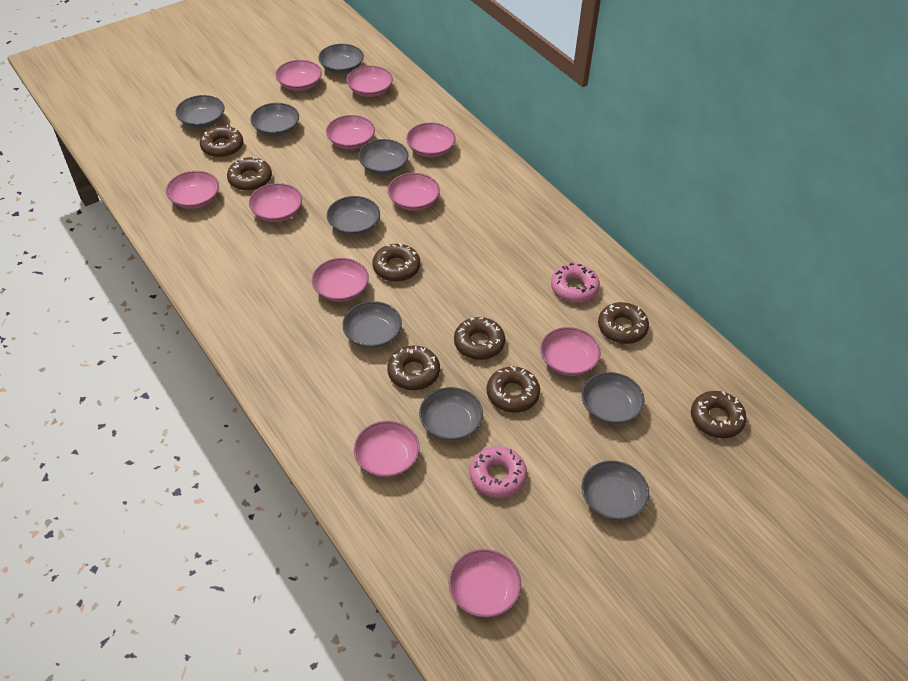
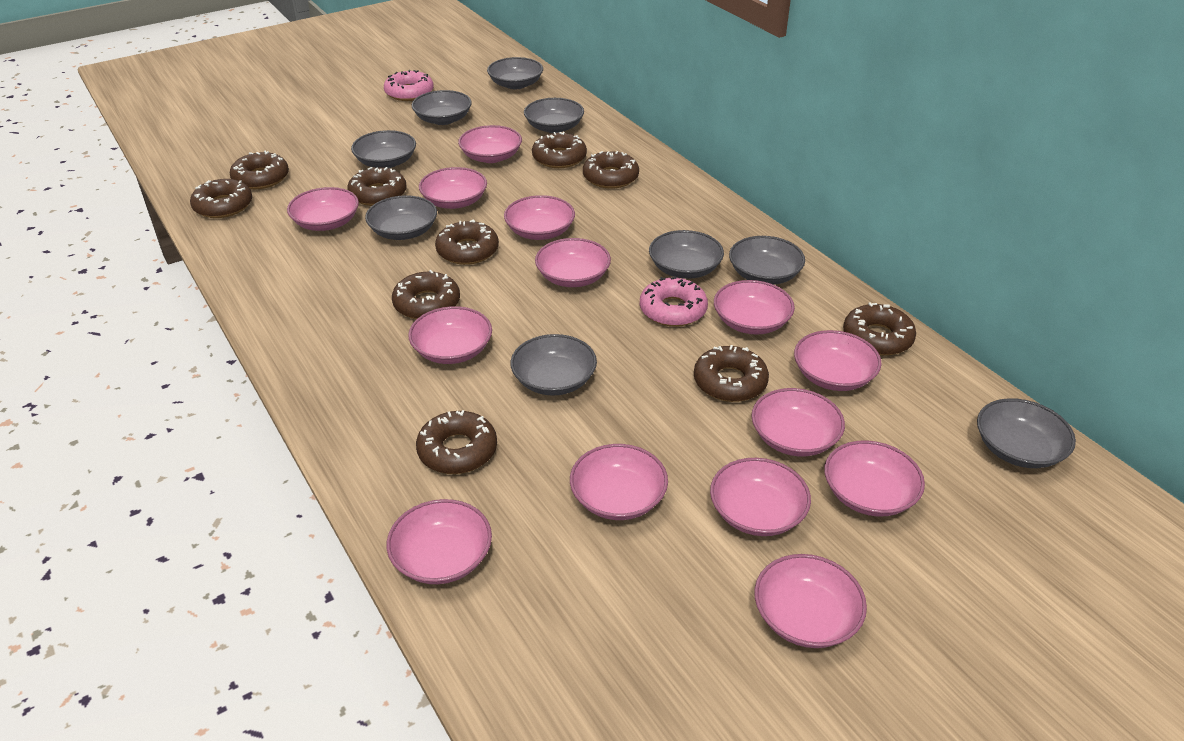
brown donut: [200,125,243,158] [227,156,272,191] [372,243,420,282] [387,346,440,390] [454,317,505,360] [487,366,540,413] [598,302,649,344] [691,391,747,438] = 8 -> [190,179,252,218] [230,151,289,189] [347,167,407,206] [392,270,460,319] [416,410,497,474] [435,219,499,265] [532,132,587,168] [583,151,639,189] [694,345,769,402] [843,302,916,356] = 10
pink bowl: [166,171,219,209] [249,183,302,222] [275,60,322,91] [312,258,369,302] [326,115,375,149] [346,66,393,97] [354,421,420,477] [388,173,440,211] [406,122,455,157] [448,549,521,618] [540,327,601,376] = 11 -> [287,187,359,231] [387,499,492,584] [408,306,492,364] [419,167,487,209] [458,125,522,163] [504,195,575,240] [535,238,611,287] [570,444,668,520] [710,458,811,536] [714,280,795,335] [751,388,845,457] [754,554,867,648] [794,330,882,391] [824,440,925,517] = 14

